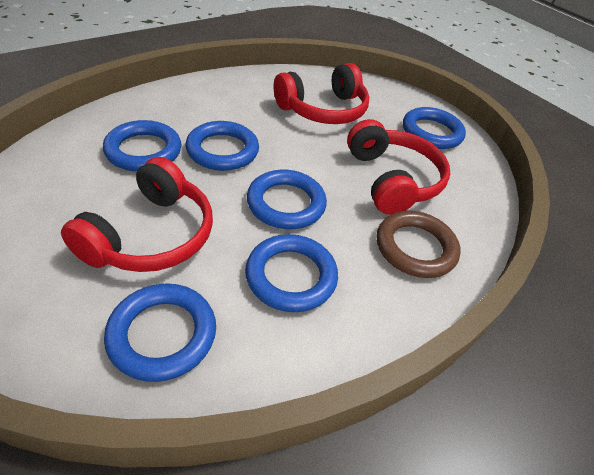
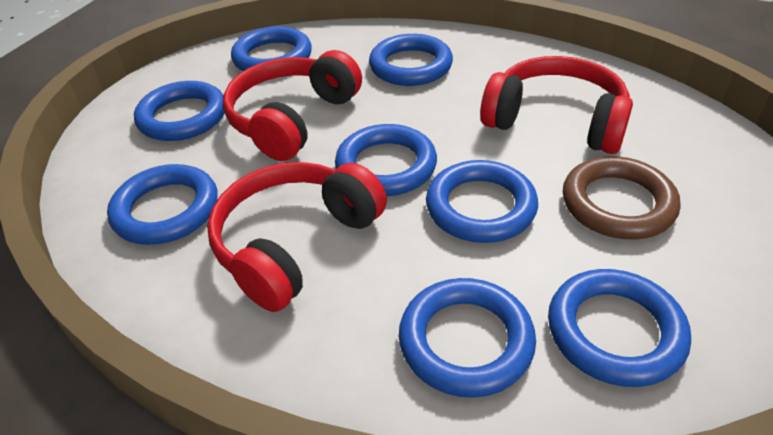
blue ring: [103,120,181,172] [104,283,216,382] [186,121,259,171] [245,234,338,312] [247,169,327,229] [403,107,466,149] = 6 -> [107,164,218,245] [134,81,224,141] [231,26,312,71] [335,124,437,196] [369,34,453,86] [399,278,536,398] [426,160,538,243] [548,269,691,387] = 8

